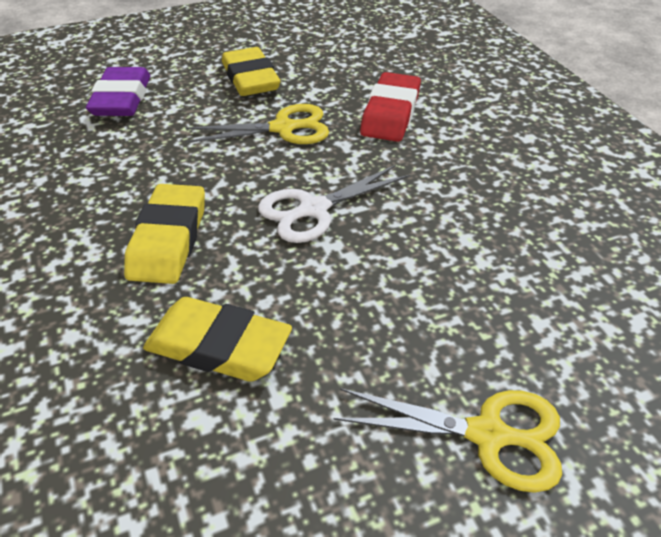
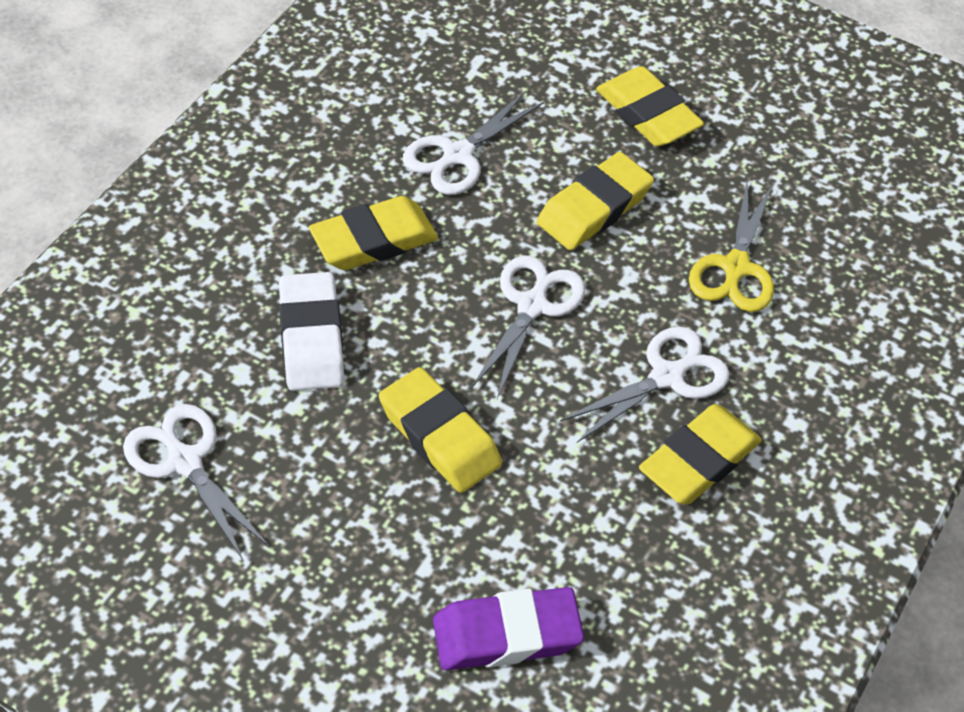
red eraser: [360,72,421,142] = 1 -> none = 0
white eraser: none = 0 -> [279,272,344,391] = 1
white scissors: [258,165,410,243] = 1 -> [123,404,270,562] [403,91,544,195] [471,255,585,399] [560,326,730,443] = 4
yellow eraser: [124,184,205,284] [143,297,292,382] [222,47,280,96] = 3 -> [309,196,438,270] [379,367,502,493] [537,152,654,250] [596,66,704,147] [639,404,762,504] = 5
yellow scissors: [186,104,329,144] [333,388,562,493] = 2 -> [689,180,774,312] = 1

